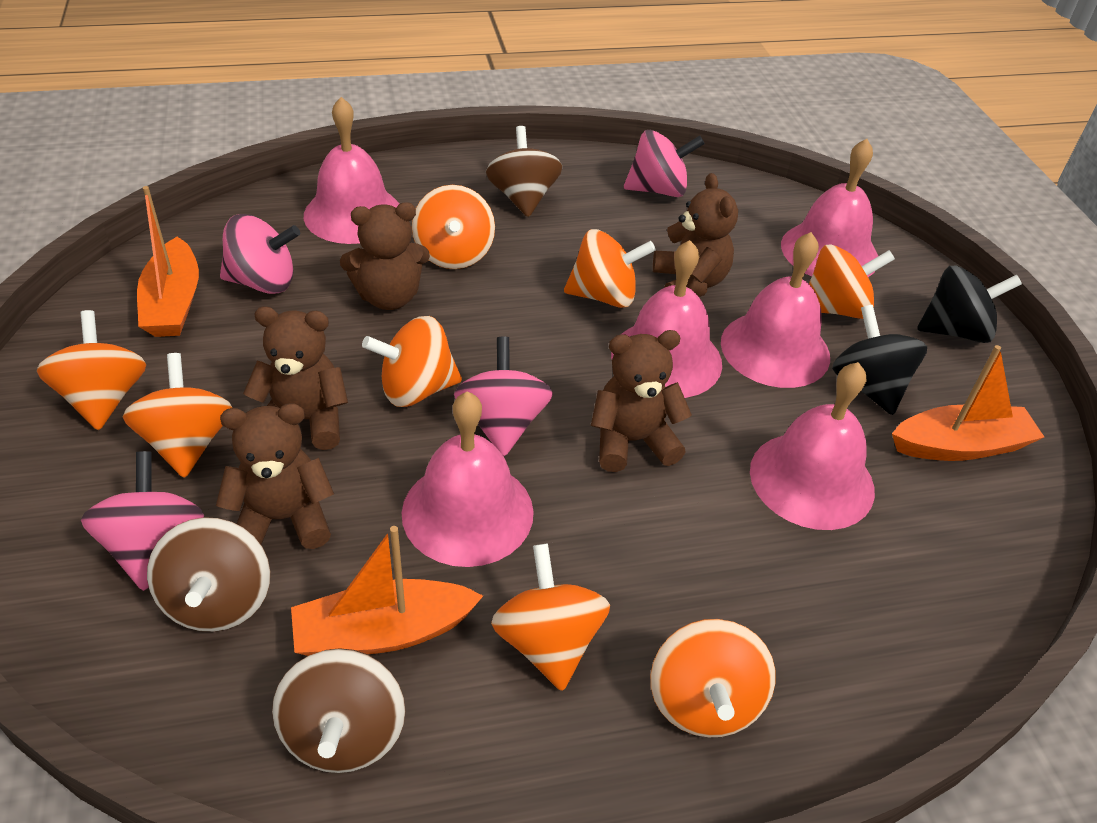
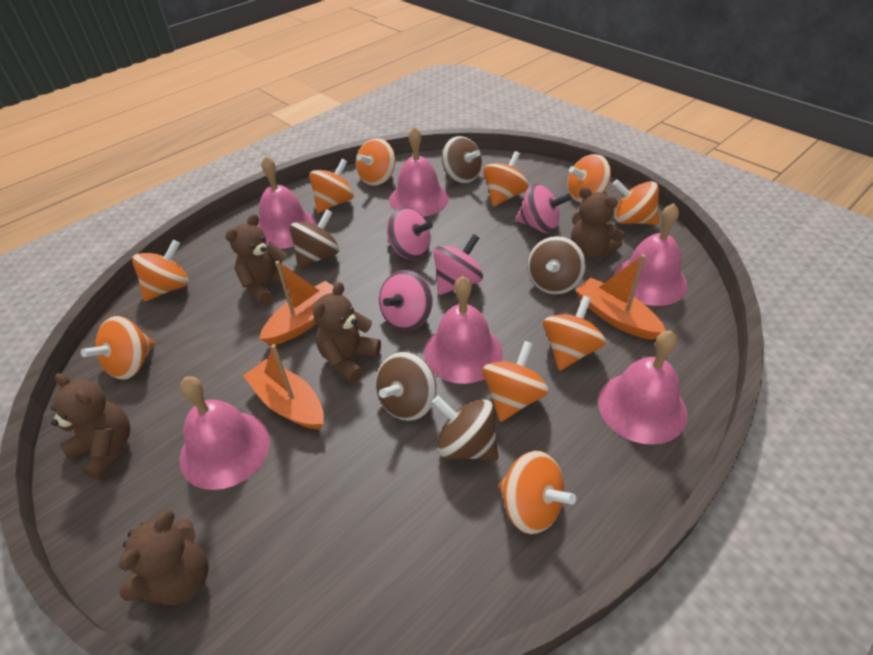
black spinning top: [832,305,927,415] [917,266,1022,343] = 2 -> none = 0
brown spinning top: [147,517,270,632] [272,648,405,773] [486,126,562,217] = 3 -> [290,209,339,269] [376,352,436,421] [432,395,499,461] [442,136,482,183] [527,236,586,295] = 5
orange spinning top: [37,310,147,430] [122,353,233,478] [362,316,462,407] [412,185,495,269] [491,544,610,691] [564,229,656,308] [651,619,776,737] [809,244,895,319] = 8 -> [81,316,155,380] [132,240,189,301] [309,159,354,213] [356,138,395,186] [482,341,549,422] [483,151,529,207] [499,451,576,534] [543,296,606,371] [567,154,611,203] [613,179,659,225] = 10

